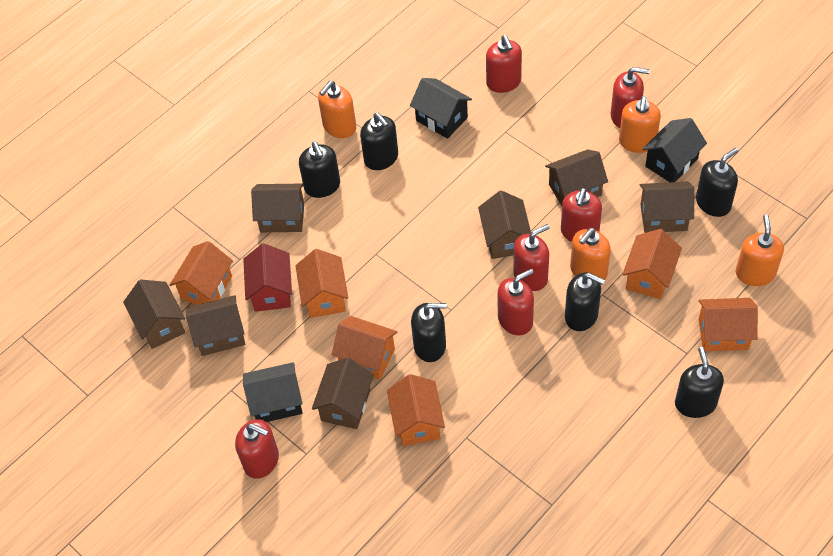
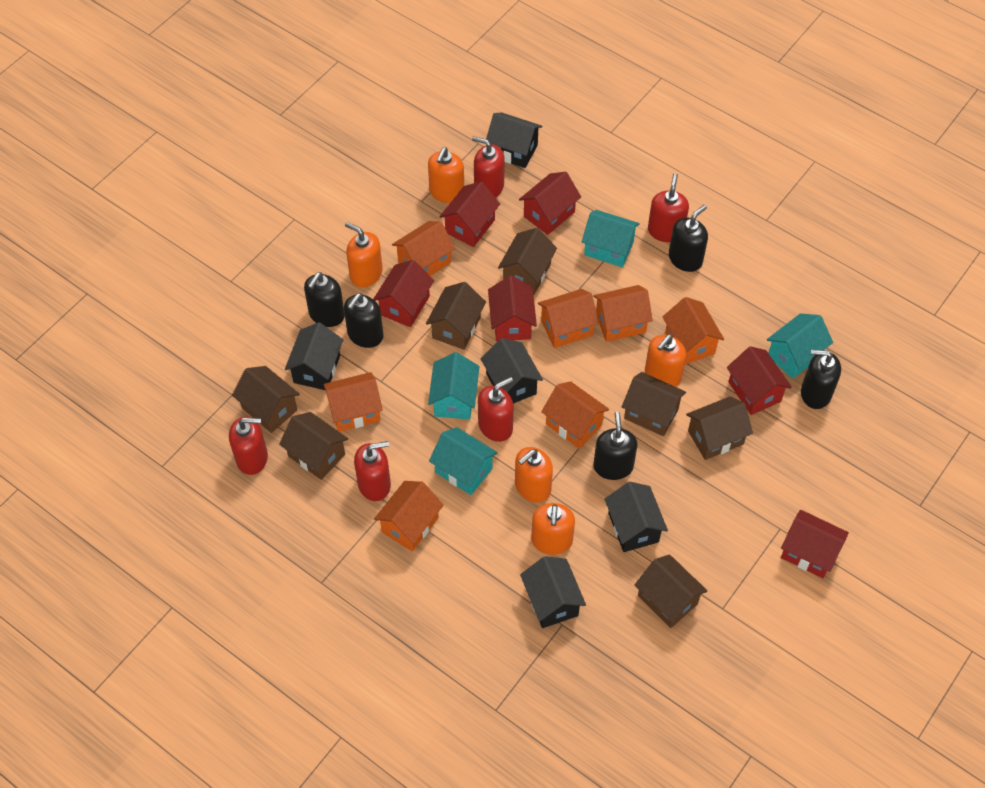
black house: [243,362,303,422] [410,78,472,139] [642,118,707,182] = 3 -> [285,322,343,390] [481,338,543,403] [486,113,542,168] [520,556,586,628] [604,482,668,552] = 5
black soap dispenser: [299,142,340,198] [360,113,398,170] [411,303,447,362] [565,273,605,331] [675,347,724,418] [696,148,738,217] = 6 -> [304,272,345,327] [344,293,384,348] [593,412,637,480] [669,205,708,272] [801,349,841,409] = 5
orange house: [170,241,233,305] [295,249,348,318] [332,316,397,379] [387,374,445,446] [622,229,682,299] [699,298,758,351] = 6 -> [323,372,383,432] [374,481,444,551] [392,221,455,276] [538,289,599,348] [541,381,609,449] [593,285,653,342] [663,297,724,365] = 7
orange soap dispenser: [318,81,356,138] [570,228,611,280] [619,96,661,153] [736,215,784,286] = 4 -> [345,222,383,287] [428,147,464,203] [515,447,553,503] [531,503,575,555] [645,334,686,387] = 5
red house: [243,243,292,312] = 1 -> [373,260,434,327] [439,182,500,247] [488,276,537,341] [519,172,581,235] [727,346,792,415] [781,510,849,578] = 6
red soap dispenser: [235,419,279,479] [486,35,522,93] [498,269,534,335] [513,224,549,291] [561,188,602,242] [611,67,650,128] = 6 -> [229,417,268,475] [354,441,391,501] [472,136,505,198] [478,377,513,442] [648,173,689,242] = 5
turquoise house: none = 0 -> [428,352,480,419] [429,427,498,495] [582,210,640,267] [767,313,833,379] = 4

